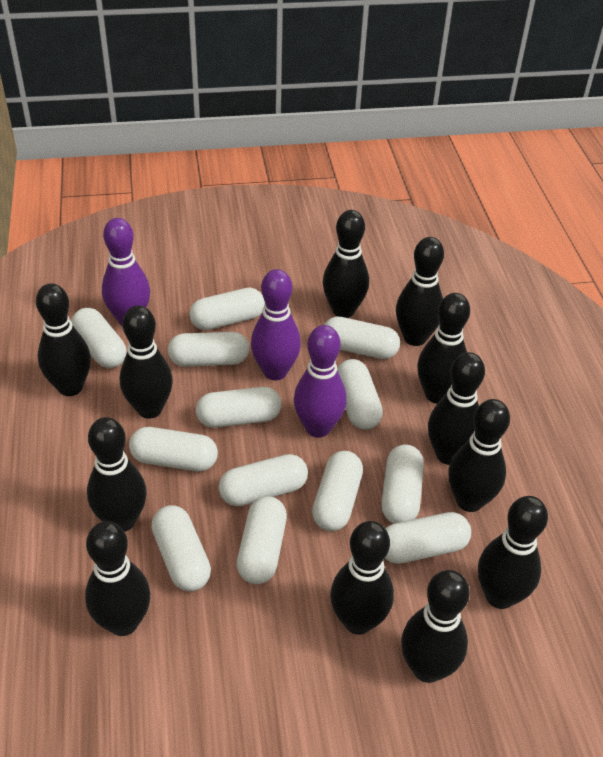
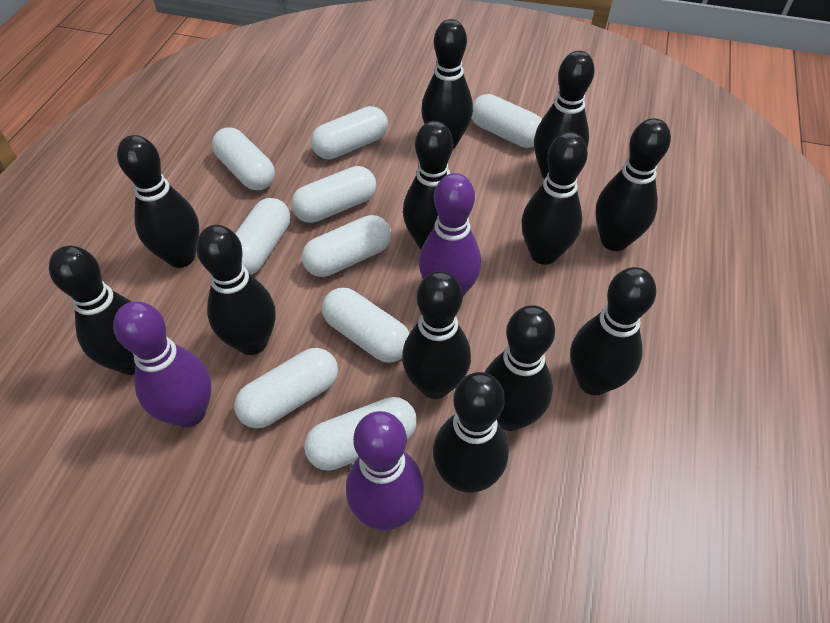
white capsule: [71,308,126,368] [129,427,218,471] [151,505,211,592] [168,332,249,367] [189,288,265,330] [196,387,281,428] [219,454,308,506] [237,496,287,584] [312,451,363,531] [324,316,400,359] [337,359,383,430] [381,444,424,524] [385,512,471,564] = 13 -> [212,128,275,190] [234,348,338,428] [235,198,290,275] [291,166,376,223] [302,215,391,277] [304,397,417,471] [311,106,388,159] [322,288,410,363] [472,94,542,148] = 9

